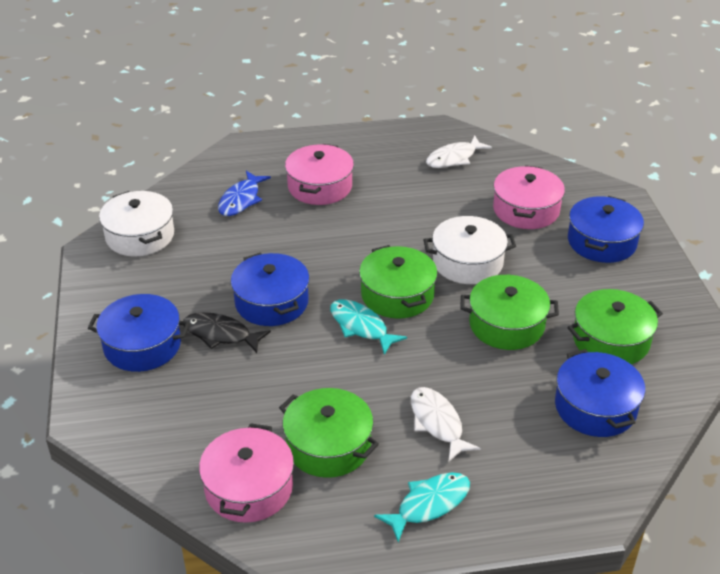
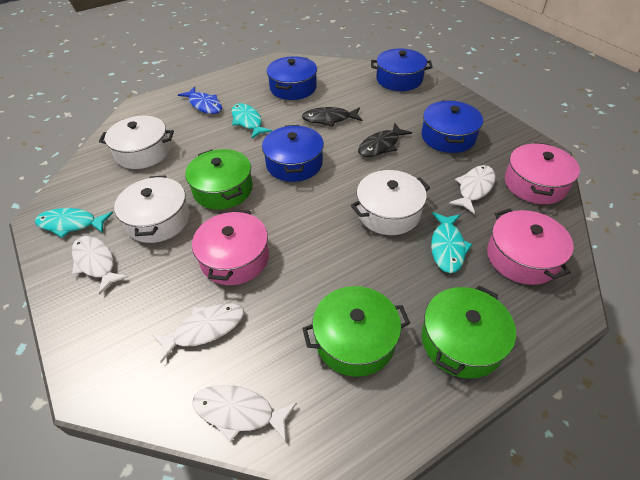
black fish: [183,312,271,353] = 1 -> [301,107,362,127] [358,123,412,157] = 2
green pot: [279,388,379,478] [359,245,437,319] [460,275,559,350] [568,289,663,364] = 4 -> [185,149,253,210] [302,286,410,377] [422,285,516,379] = 3
turquoise fish: [330,299,407,355] [374,472,470,542] = 2 -> [35,208,113,238] [232,103,272,139] [431,212,472,273] = 3
white fish: [411,387,481,461] [426,136,492,168] = 2 -> [72,236,128,295] [151,303,244,363] [192,385,297,442] [449,165,496,214] = 4
white pot: [99,191,174,256] [424,216,516,284] = 2 -> [99,116,174,169] [114,175,190,243] [351,170,430,235] = 3

